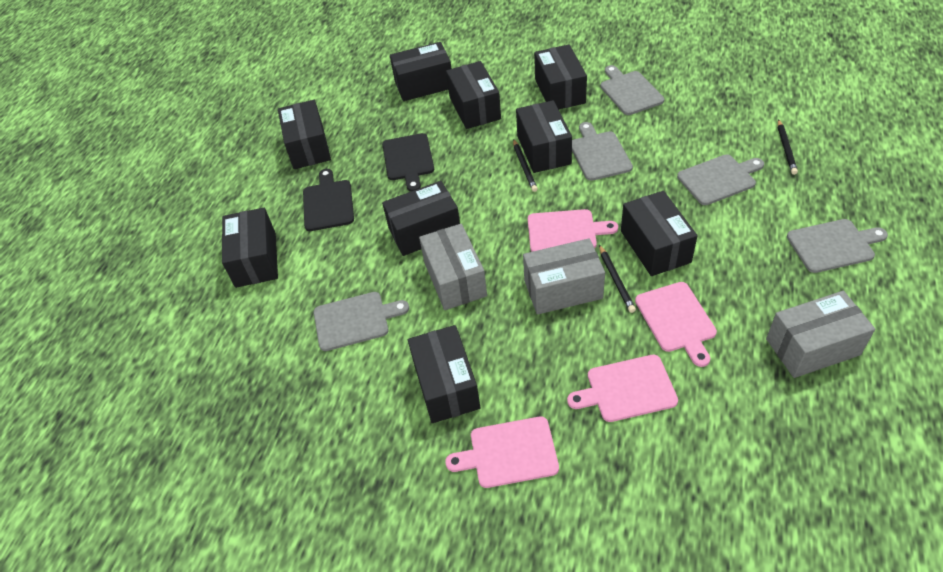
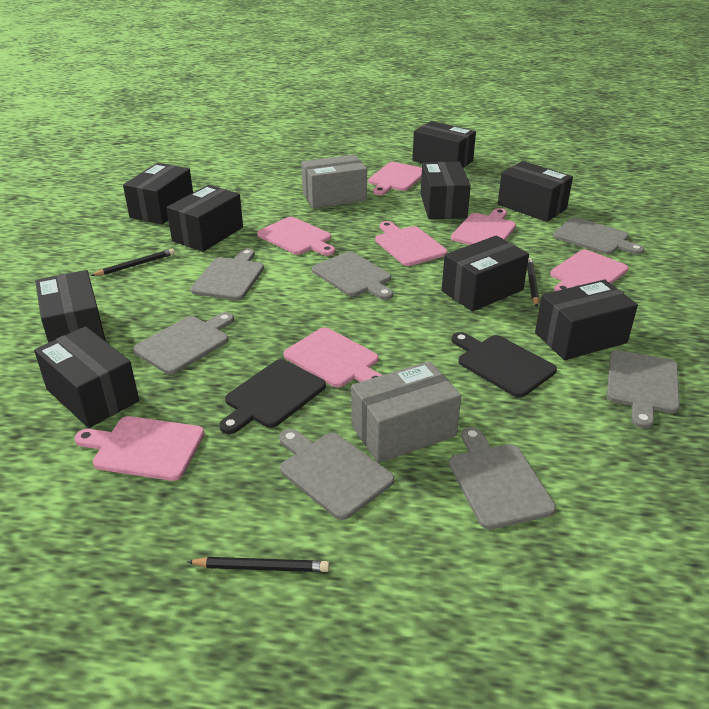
grey box: [419,224,487,310] [523,238,605,315] [766,291,875,378] = 3 -> [301,155,367,208] [351,361,461,463] = 2
grey cutting board: [313,292,409,351] [572,122,633,181] [600,65,664,115] [677,154,764,205] [787,219,888,273] = 5 -> [133,312,234,375] [191,248,264,300] [279,429,394,520] [312,252,393,300] [449,427,556,530] [553,217,645,255] [607,350,680,429] = 7
pink cutting board: [445,416,559,488] [528,209,618,252] [567,355,678,422] [635,282,717,367] = 4 -> [74,416,204,481] [257,217,335,256] [284,327,382,388] [368,162,422,195] [375,221,448,266] [451,208,516,245] [550,250,629,291] = 7

